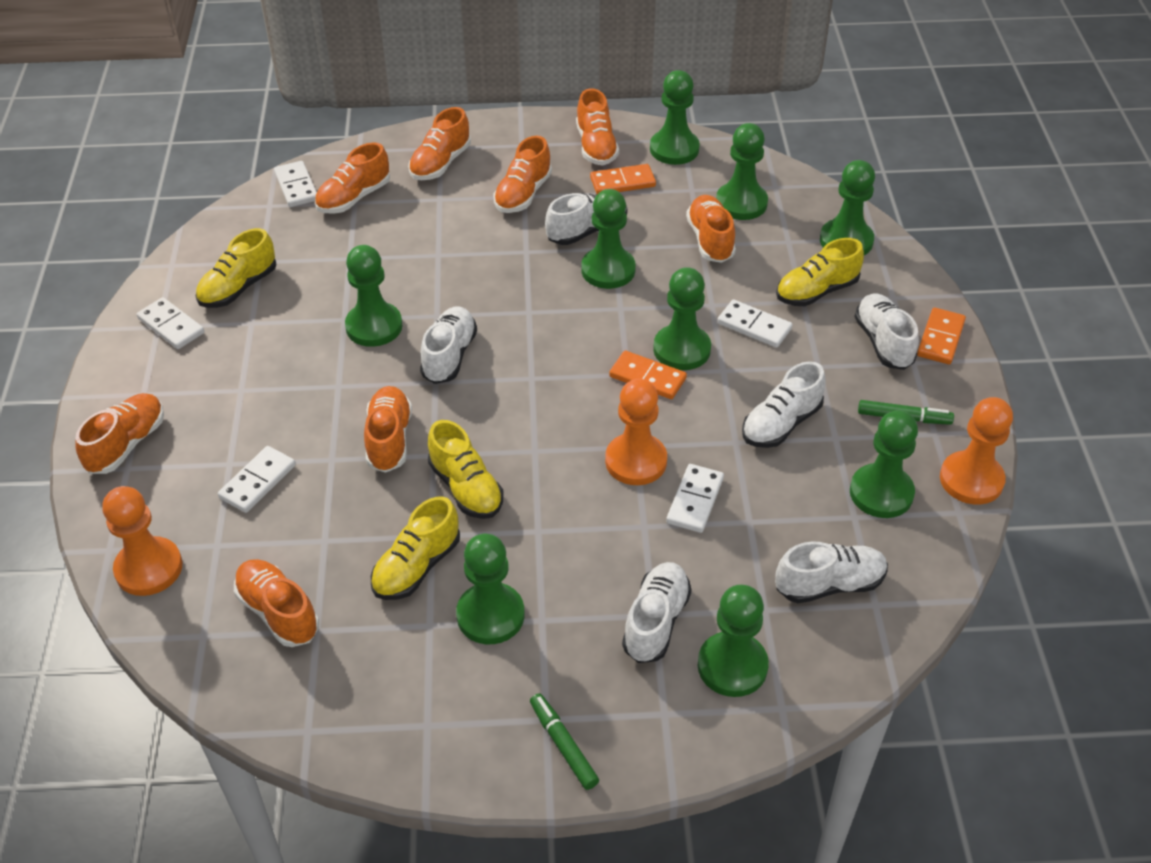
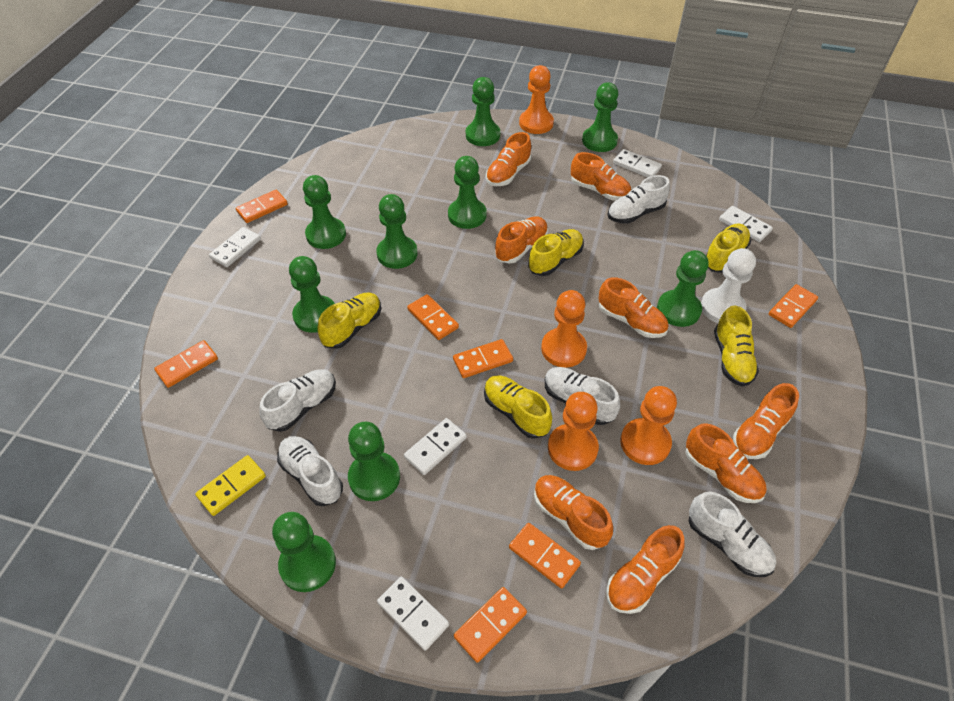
green marker: [530,693,599,790] [858,400,954,425] = 2 -> none = 0
orange domino: [590,164,656,194] [609,351,687,399] [917,308,966,365] = 3 -> [154,340,218,388] [236,190,288,223] [407,294,459,340] [453,339,513,378] [454,587,527,662] [509,523,581,589] [769,284,818,328] = 7
orange pawn: [102,486,183,596] [605,379,667,485] [940,397,1013,505] = 3 -> [519,65,554,134] [541,290,587,367] [548,392,599,471] [620,386,677,465] = 4
white pawn: none = 0 -> [701,248,756,323] = 1
white shoe: [420,306,477,384] [545,193,627,245] [622,562,692,663] [742,361,826,448] [775,541,888,603] [854,294,919,370] = 6 -> [259,369,336,432] [277,436,343,506] [545,367,620,425] [607,175,670,224] [689,492,776,577] = 5
yellow domino: none = 0 -> [195,455,266,516] = 1
yellow shoe: [196,228,276,308] [371,496,460,600] [428,420,504,519] [776,238,864,306] = 4 -> [317,293,381,349] [484,375,552,439] [528,229,584,276] [706,224,751,273] [714,305,759,387] = 5

